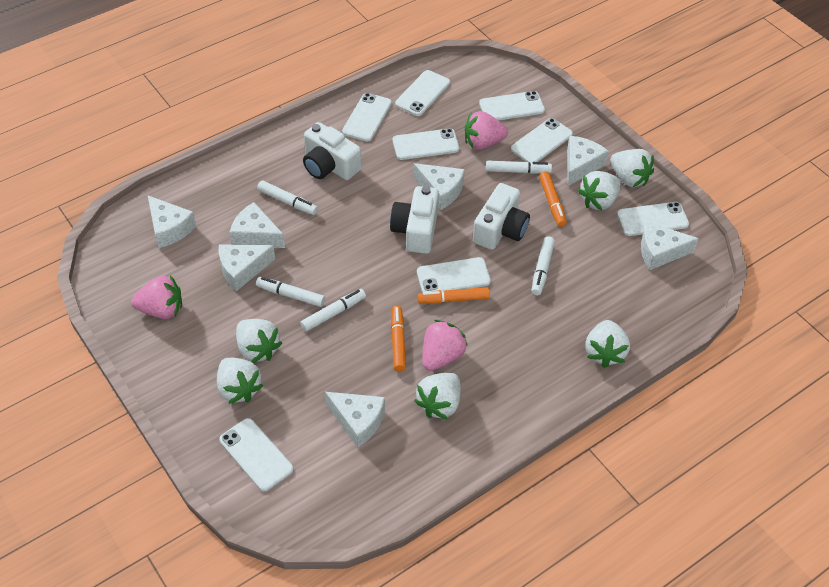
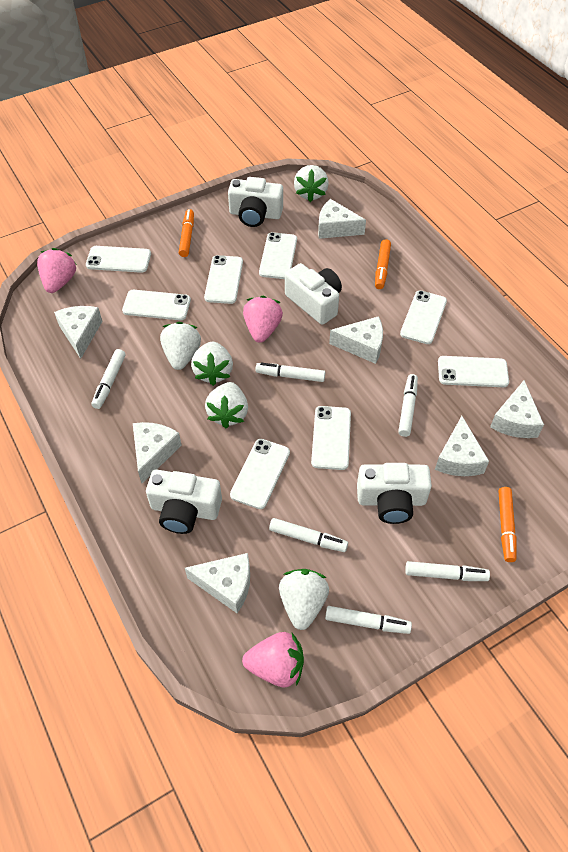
white camera: [303,122,361,180] [390,186,439,254] [473,183,530,250] = 3 -> [146,469,222,534] [228,177,283,227] [285,263,342,325] [357,463,432,524] = 4
white marker: [256,277,325,307] [257,180,318,215] [300,289,366,332] [486,160,552,174] [532,236,555,295] = 5 -> [91,349,126,409] [255,363,325,382] [269,518,348,552] [325,606,412,634] [398,374,418,437] [405,561,490,581] = 6
white strawberry: [217,358,263,404] [236,319,282,363] [414,373,461,419] [578,171,621,210] [585,320,630,368] [610,149,654,187] = 6 -> [160,322,201,370] [191,342,233,386] [205,382,248,428] [279,569,329,630] [294,165,329,202] = 5

